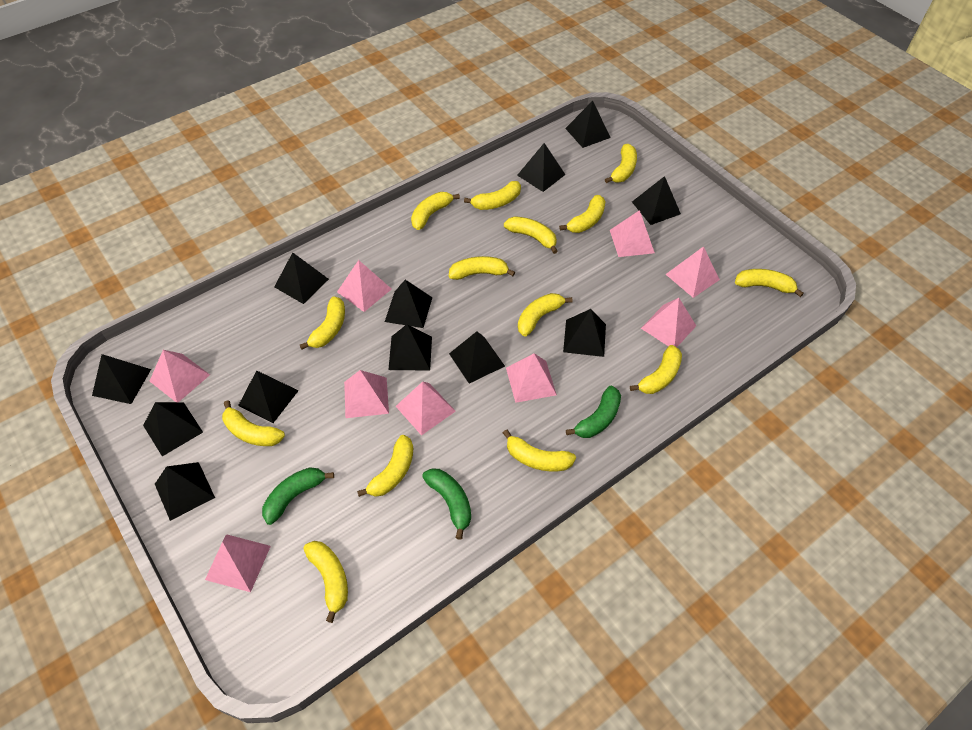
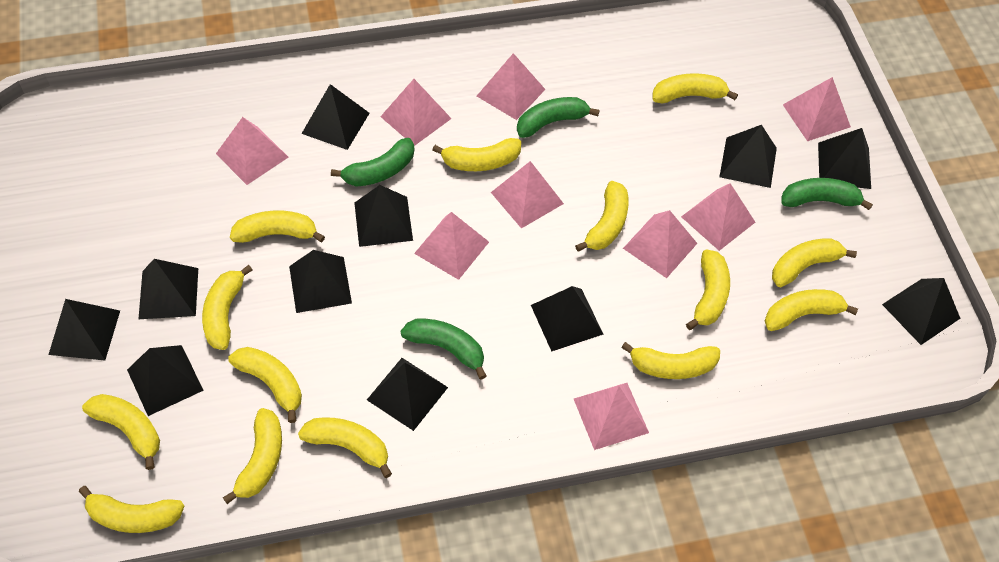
black pyramid: [92,354,151,404] [143,402,203,456] [155,462,215,521] [238,370,299,423] [274,253,329,304] [385,280,433,328] [388,324,432,371] [449,331,505,384] [517,143,566,192] [563,309,606,357] [565,101,611,148] [632,176,681,225] = 12 -> [48,299,120,360] [127,345,204,416] [138,259,198,319] [289,250,352,313] [301,84,370,150] [354,185,413,247] [367,358,448,431] [531,286,604,351] [719,125,777,188] [818,128,871,189] [882,278,961,345] = 11
green banana: [262,467,334,525] [422,468,471,540] [566,385,621,438] = 3 -> [331,138,414,187] [401,319,487,380] [517,97,600,138] [781,178,873,210] = 4

